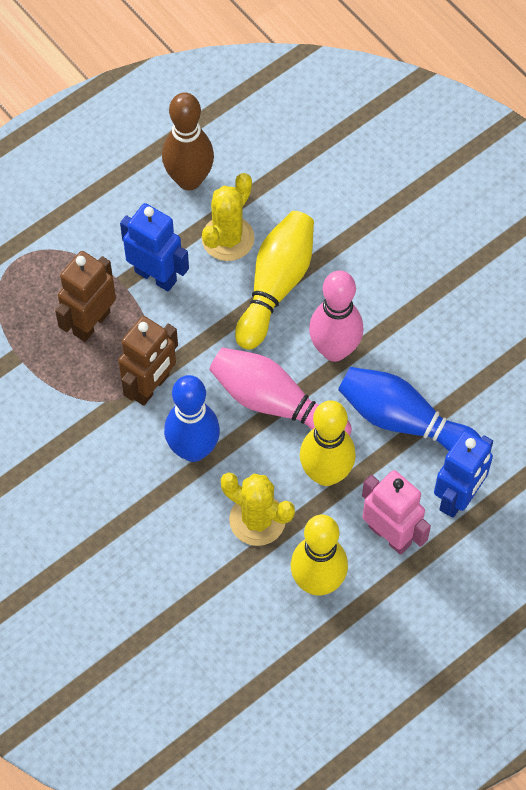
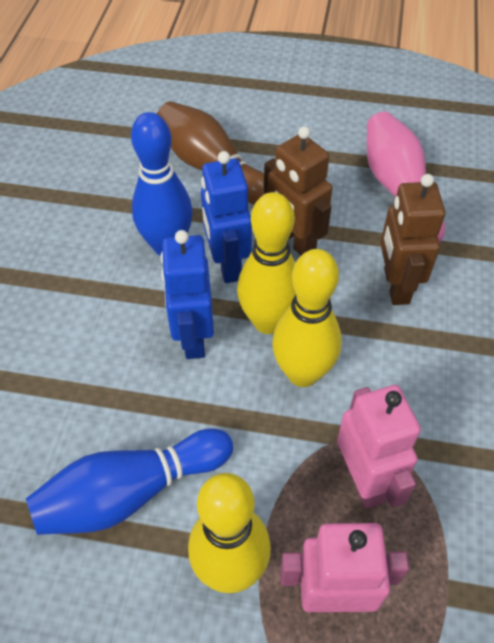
pink bowling pin: [209,347,352,436] [309,270,363,362] = 2 -> [367,112,445,242] = 1
pink robot: [362,470,431,555] = 1 -> [280,523,409,612] [337,385,421,509] = 2
yellow cactus: [202,173,255,261] [221,472,295,546] = 2 -> none = 0

